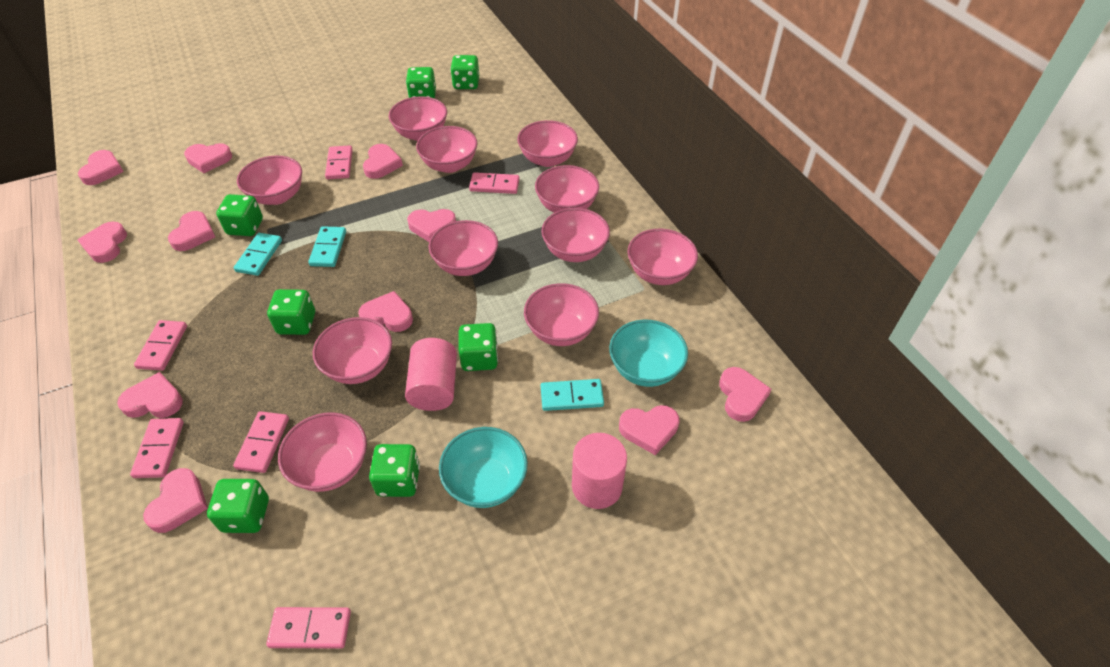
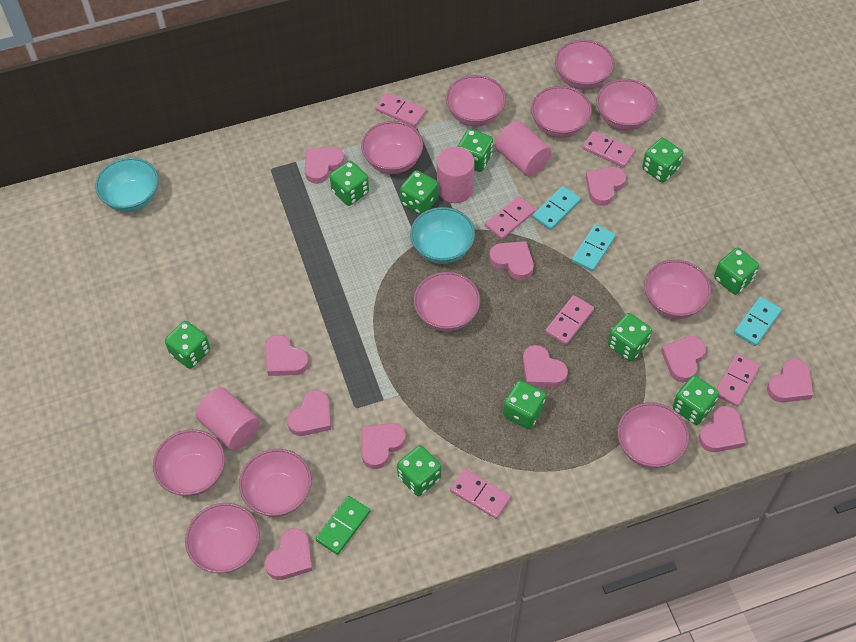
green dice: [207,479,269,533] [216,194,263,236] [267,289,315,335] [369,444,420,497] [406,67,436,99] [450,55,479,89] [458,323,498,371] = 7 -> [165,321,210,369] [330,161,369,206] [397,445,441,496] [400,170,438,214] [457,129,493,172] [503,380,546,429] [608,313,652,361] [642,138,683,182] [673,375,719,425] [714,248,759,294] = 10
green domino: none = 0 -> [316,496,370,555] = 1
pink cylinder: [405,338,457,411] [572,433,627,509] = 2 -> [195,388,260,451] [437,147,475,203] [495,121,552,176] = 3

